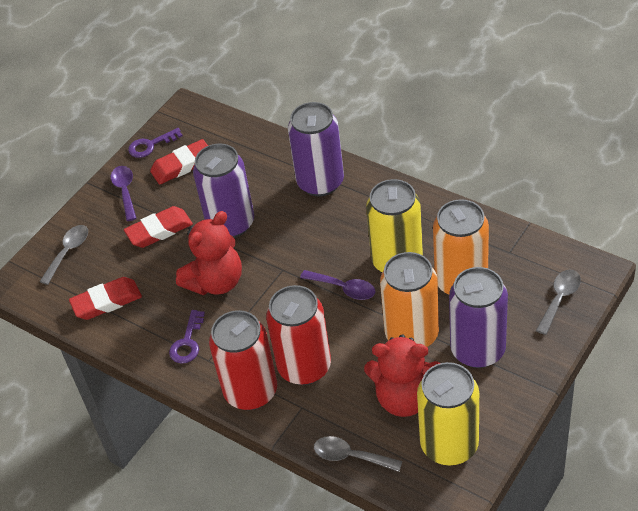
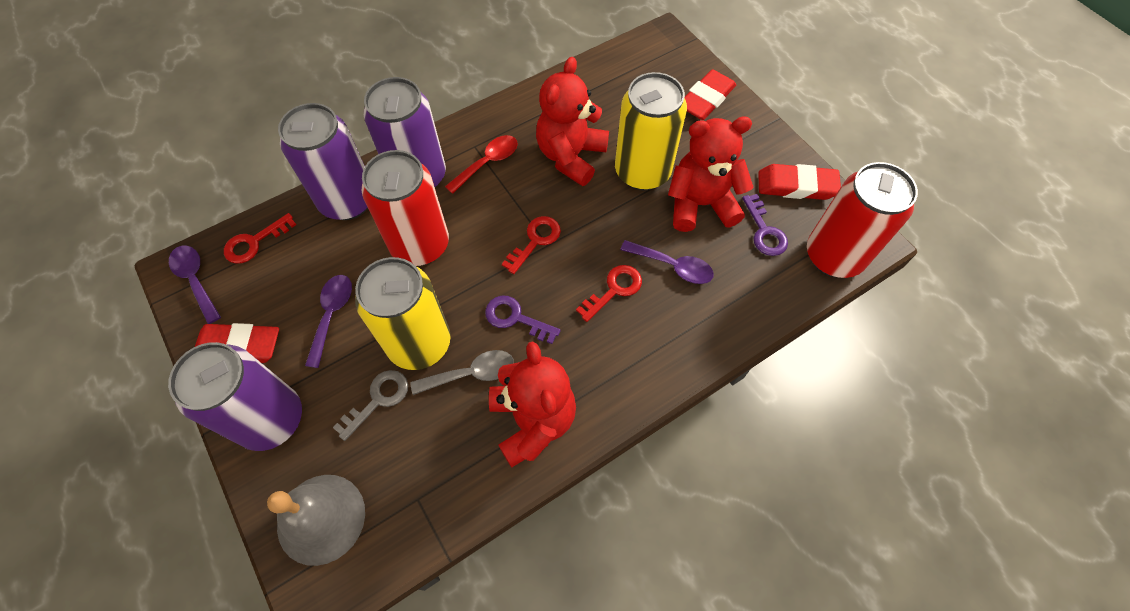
grey bell: none = 0 -> [267,475,365,566] = 1
grey key: none = 0 -> [333,370,408,441] = 1
grey spoon: [39,225,88,285] [314,436,403,472] [536,270,581,335] = 3 -> [410,350,514,395] = 1
orange can: [380,252,439,347] [433,199,489,295] = 2 -> none = 0
purple spoon: [111,166,137,221] [300,270,376,300] = 2 -> [169,246,221,324] [305,275,352,368] [620,240,714,284] = 3
red key: none = 0 -> [224,213,296,264] [502,216,561,274] [576,265,642,322] = 3
red spoon: none = 0 -> [445,135,518,194] = 1
red teddy bear: [176,211,242,295] [364,335,440,417] = 2 -> [489,341,576,467] [536,57,609,186] [668,117,754,232] = 3

